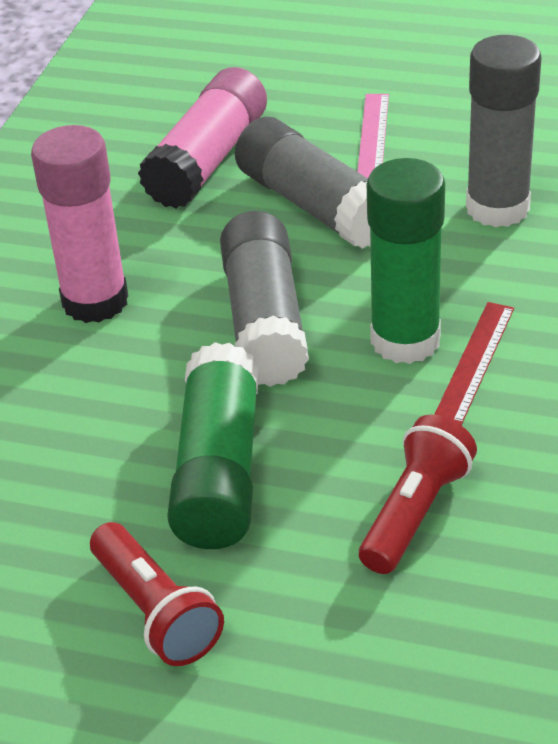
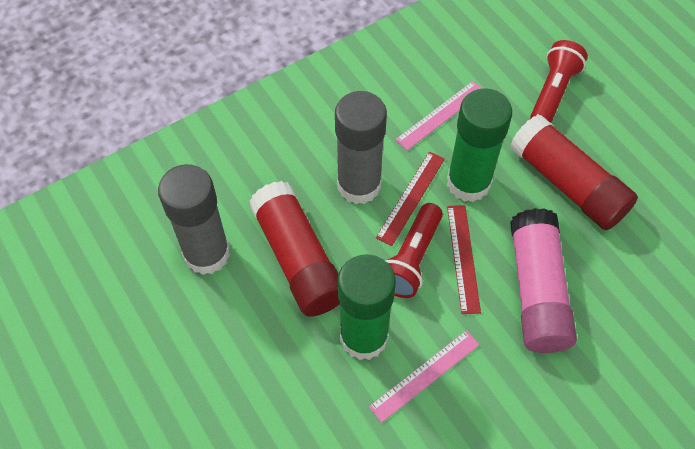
grey glue stick: [220,211,309,387] [235,117,371,249] [466,35,542,228] = 3 -> [158,164,230,275] [335,91,387,204] = 2
pink glue stick: [31,125,128,323] [138,67,267,209] = 2 -> [510,208,577,353] = 1
pink ruler: [357,94,389,178] = 1 -> [369,330,480,423] [395,81,482,150] = 2
red glue stick: none = 0 -> [249,181,340,317] [510,114,638,230] = 2
red ruler: [434,302,514,425] = 1 -> [376,151,445,246] [447,205,481,314] = 2

